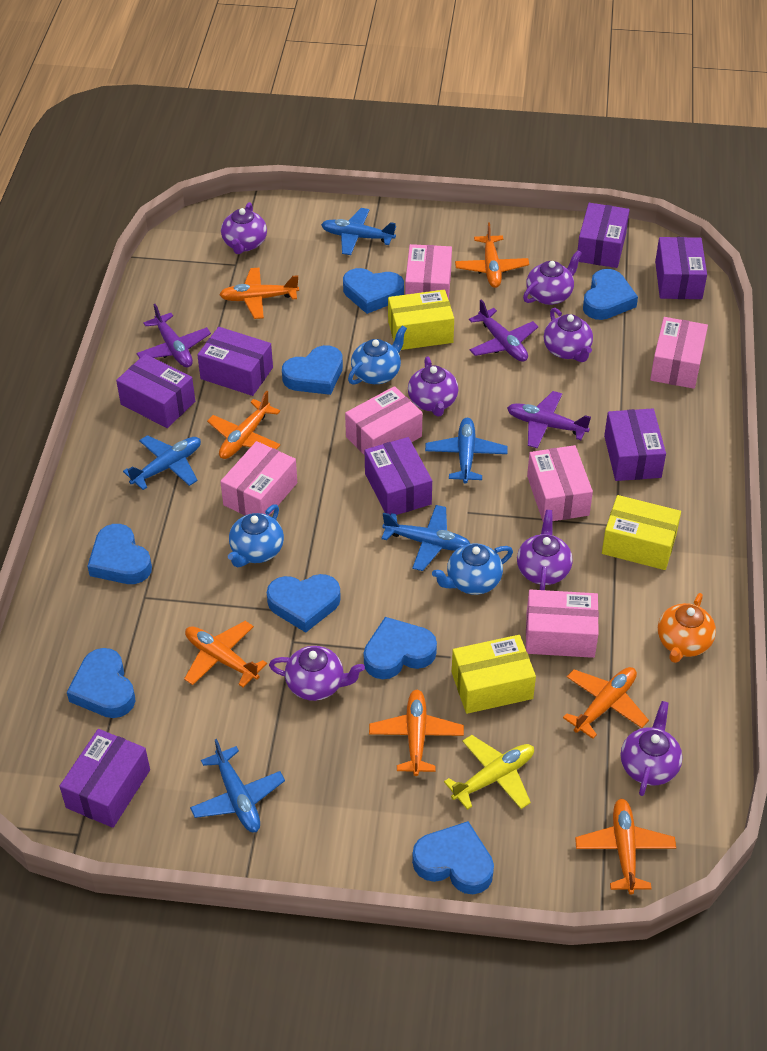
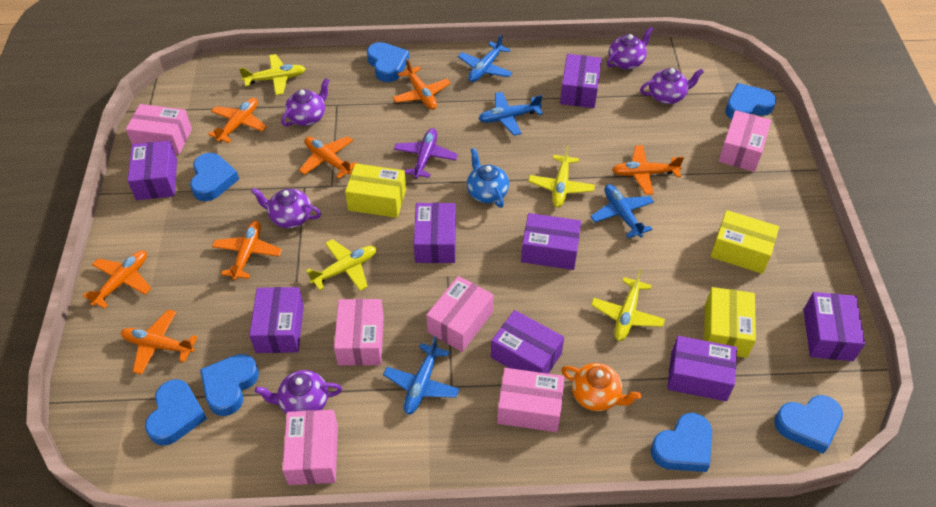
blue heart: [67,648,135,718] [87,524,152,584] [267,574,341,633] [282,345,343,395] [343,268,404,314] [364,617,437,679] [412,821,494,894] [583,269,638,320] = 8 -> [145,379,207,445] [190,153,239,201] [200,354,259,416] [367,42,409,82] [651,413,712,472] [725,83,776,119] [774,395,843,454] = 7
blue plane: [123,435,201,490] [190,739,285,832] [321,208,396,255] [381,505,470,571] [425,418,507,484] = 5 -> [383,336,459,415] [458,34,513,82] [478,92,543,136] [590,184,654,238] = 4
blue teapot: [228,504,284,567] [348,325,407,385] [432,543,513,595] = 3 -> [467,148,509,208] = 1
purple box: [59,729,150,828] [116,354,195,428] [197,327,273,396] [365,437,432,515] [578,203,629,268] [604,408,666,481] [655,237,707,299] = 7 -> [128,141,177,200] [249,287,304,353] [414,203,456,263] [491,310,564,374] [521,213,581,270] [560,54,602,108] [667,336,737,401] [803,292,865,361] = 8
purple plane: [136,304,211,367] [469,300,538,362] [507,391,591,448] = 3 -> [394,128,458,179] = 1
purple teapot: [221,202,267,254] [269,646,365,701] [408,357,458,417] [517,510,573,590] [523,250,582,305] [544,308,593,362] [621,701,683,796] = 7 -> [251,188,321,228] [255,370,342,414] [281,78,330,126] [607,26,653,69] [640,68,704,104] = 5
yellow plane: [444,735,534,810] = 1 -> [239,54,305,95] [306,239,377,291] [528,145,595,208] [591,270,665,341] = 4

